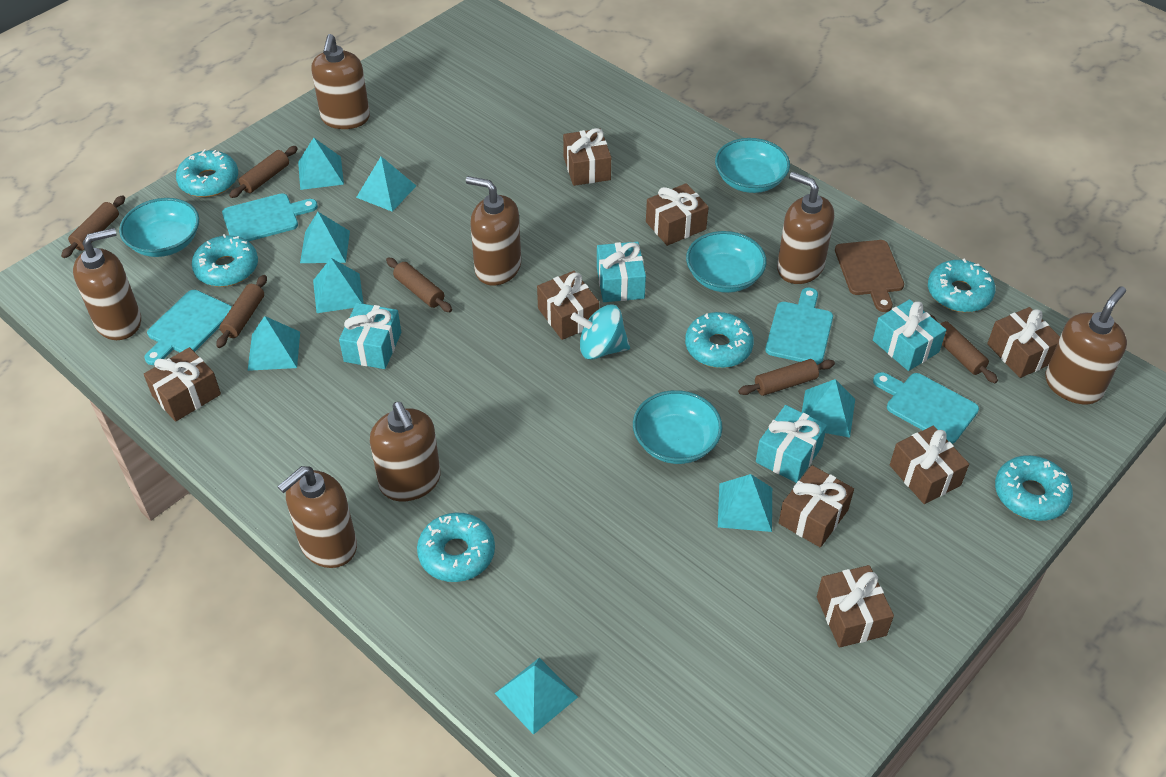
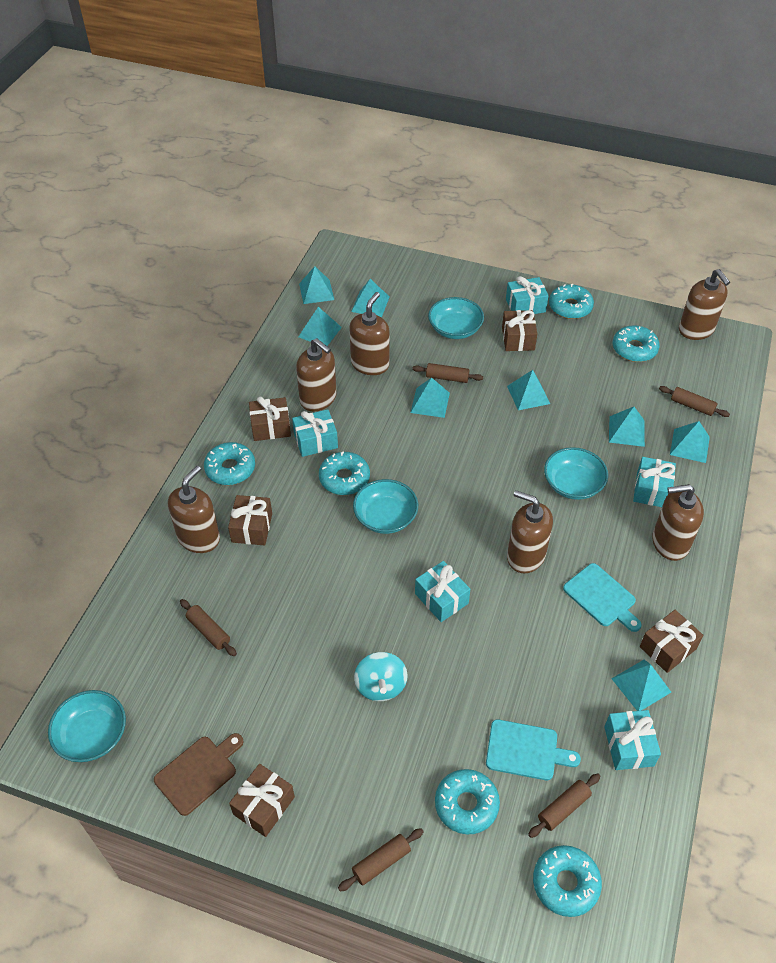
brown gift: [144,347,221,422] [537,271,599,340] [563,128,611,186] [646,183,709,246] [779,465,854,547] [817,565,894,648] [890,426,969,504] [987,307,1060,378] = 8 -> [228,495,272,546] [229,764,295,837] [249,396,291,441] [502,310,537,351] [640,610,703,673] = 5
brown rolling pin: [61,195,125,258] [216,275,267,348] [229,146,298,198] [386,257,452,312] [738,359,835,396] [931,315,998,383] = 6 -> [180,599,237,656] [338,828,424,892] [412,363,483,383] [528,774,601,838] [659,386,730,417] = 5
brown soap dispenser: [73,228,141,340] [277,466,357,568] [311,34,370,129] [370,402,440,501] [466,176,521,285] [777,172,834,284] [1045,286,1127,404] = 7 -> [168,466,220,553] [296,338,337,411] [350,292,389,375] [507,490,553,573] [652,484,704,561] [679,269,730,340] = 6
turquoise cutting board: [144,290,232,365] [222,193,318,241] [765,288,833,365] [873,372,979,444] = 4 -> [486,719,581,780] [563,563,642,632] = 2
turquoise gift: [339,303,401,369] [597,242,646,302] [756,405,827,483] [873,299,946,371] = 4 -> [292,409,338,457] [415,561,470,622] [506,276,549,314] [604,710,661,770] [633,457,676,507] = 5

